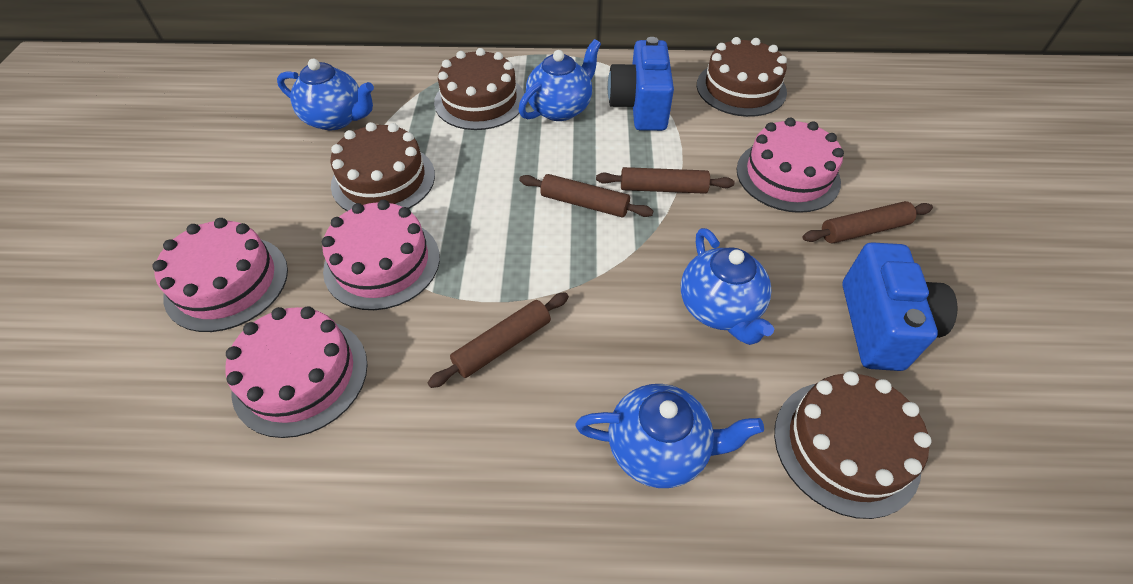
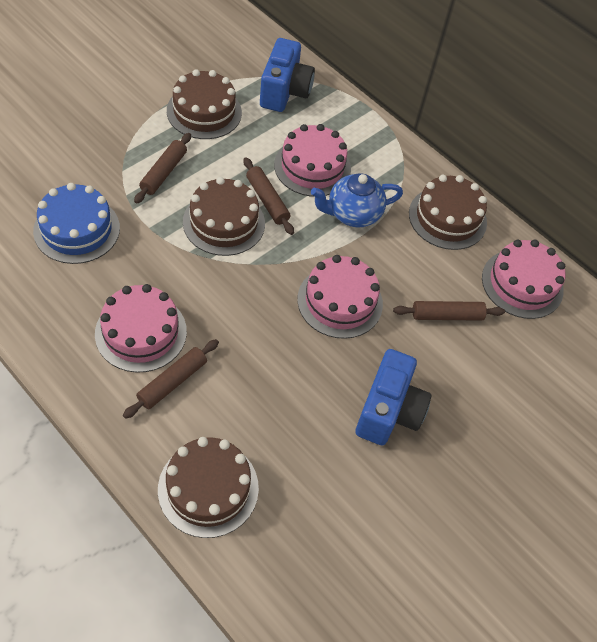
blue cake: none = 0 -> [33,183,120,264] = 1
blue teapot: [277,59,374,130] [518,39,601,121] [575,384,764,488] [681,228,774,345] = 4 -> [311,173,403,227] = 1

